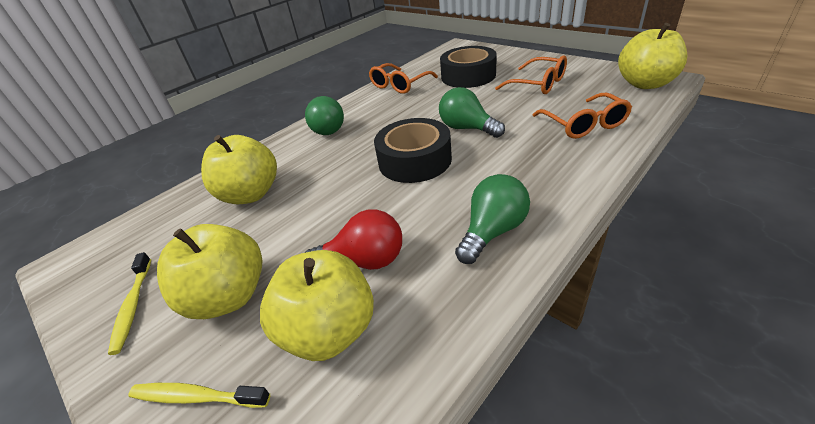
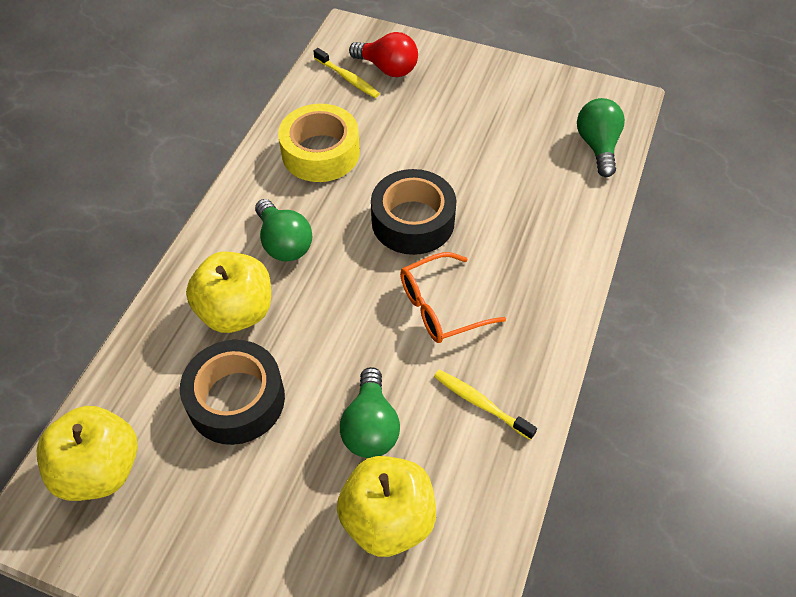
orange glasses: [369,63,438,94] [495,55,567,94] [532,92,632,139] = 3 -> [400,252,506,343] = 1
yellow apple: [157,224,262,319] [201,135,277,204] [260,250,374,361] [618,23,687,89] = 4 -> [37,406,138,501] [186,252,271,333] [337,456,436,557] = 3
yellow tape: none = 0 -> [278,104,360,182] = 1

